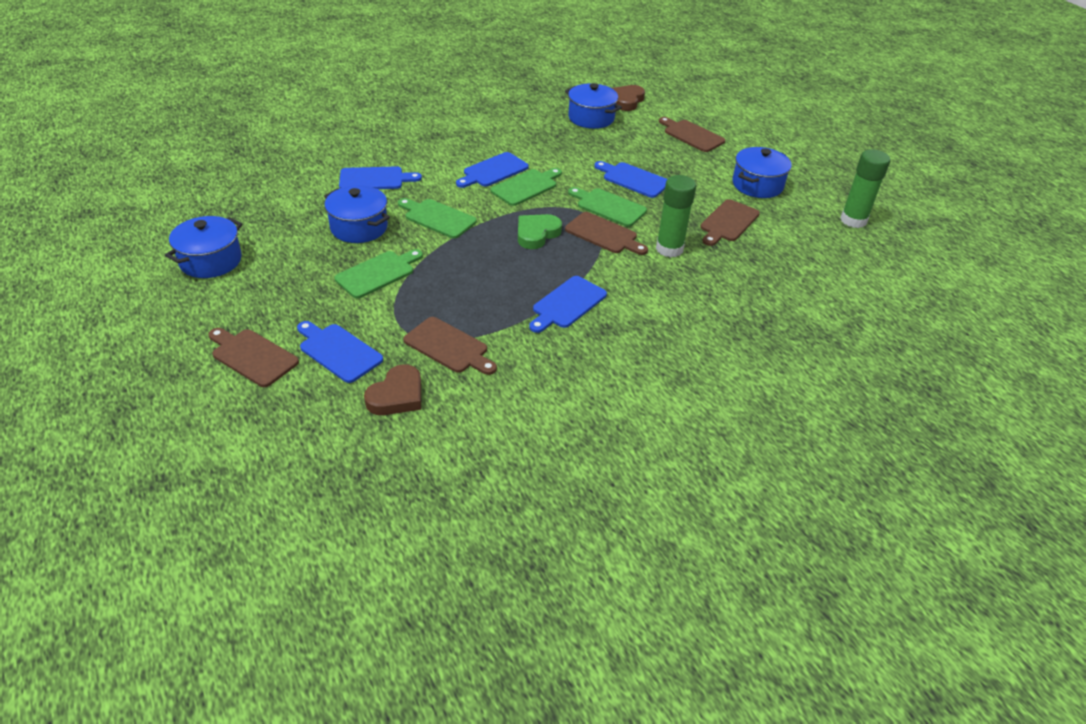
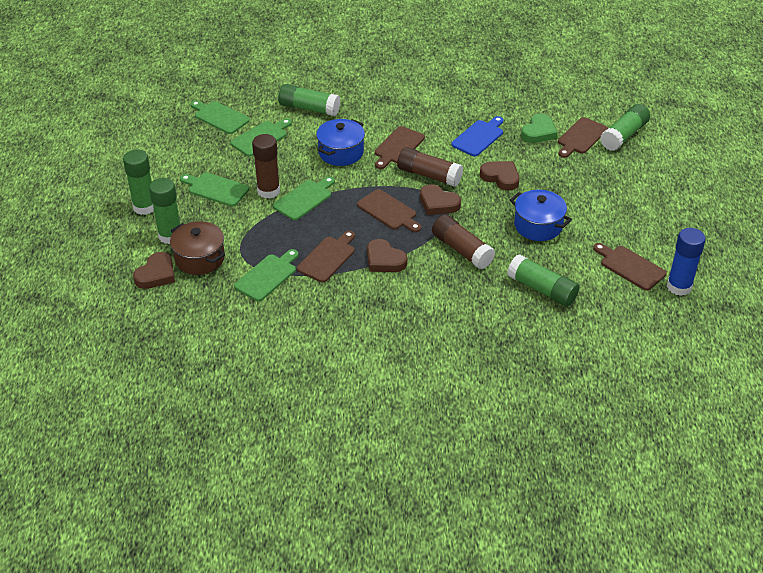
blue cutting board: [297,321,383,383] [339,166,422,189] [456,152,529,188] [529,276,607,333] [594,161,667,198] = 5 -> [451,116,503,156] = 1
blue glue stick: none = 0 -> [667,228,706,296] = 1
blue pot: [165,216,243,278] [324,185,390,243] [565,83,622,129] [732,147,792,198] = 4 -> [316,119,365,166] [510,190,572,241] = 2
brown glue stick: none = 0 -> [252,134,280,199] [397,147,463,187] [432,215,495,270] = 3
brown heart: [364,364,421,415] [612,85,645,111] = 2 -> [133,252,175,289] [367,239,408,272] [420,184,461,215] [480,161,519,191] = 4
brown pot: none = 0 -> [170,221,225,275] = 1
green cutting board: [334,249,423,298] [398,198,477,239] [490,168,562,206] [568,187,647,227] = 4 -> [180,172,249,206] [190,100,250,134] [230,118,292,157] [234,249,299,301] [273,176,335,220] = 5
green glue stick: [656,175,696,257] [840,149,890,228] = 2 -> [123,150,154,215] [149,178,180,244] [278,84,340,116] [507,254,579,307] [600,104,650,151] = 5

